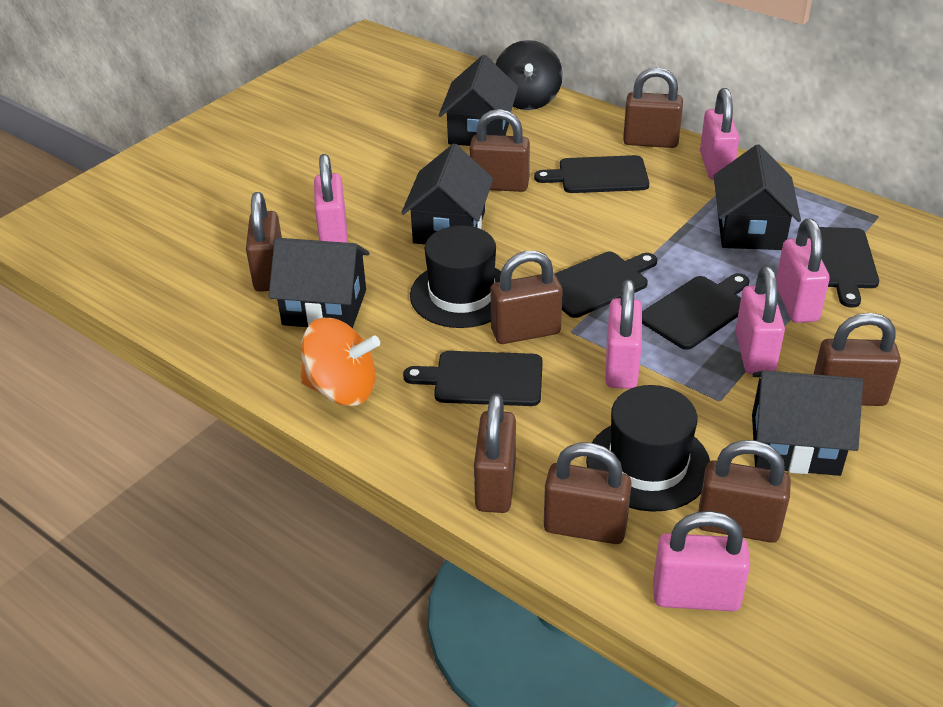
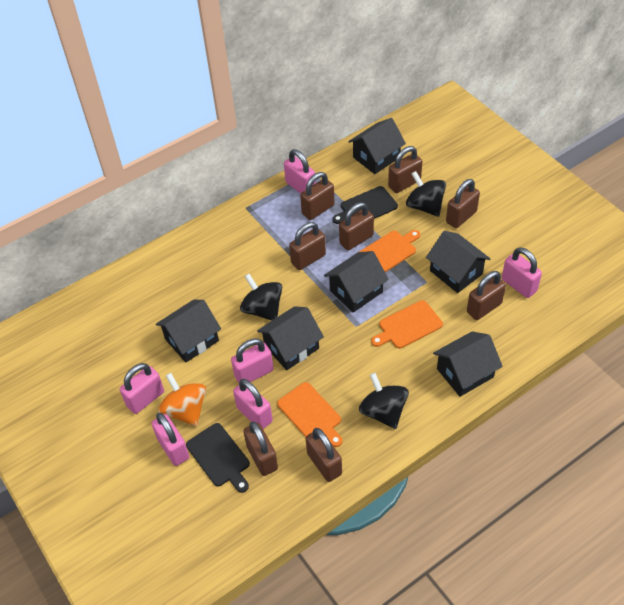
black cutting board: [403,351,543,406] [534,155,649,193] [555,252,657,318] [642,273,749,350] [808,227,879,308] = 5 -> [186,423,250,493] [332,186,398,224] = 2
black hat: [410,225,501,328] [586,385,710,512] = 2 -> none = 0
black house: [269,238,369,328] [401,144,493,245] [439,55,518,146] [714,144,801,250] [752,370,863,476] = 5 -> [156,300,221,363] [257,306,324,370] [324,251,389,313] [348,118,406,174] [426,231,490,293] [433,331,503,397] = 6
black spinning top: [496,40,563,110] = 1 -> [240,274,282,321] [359,373,409,429] [406,171,446,217] = 3
orange cutting board: none = 0 -> [277,382,342,447] [359,230,420,272] [371,300,443,349] = 3

